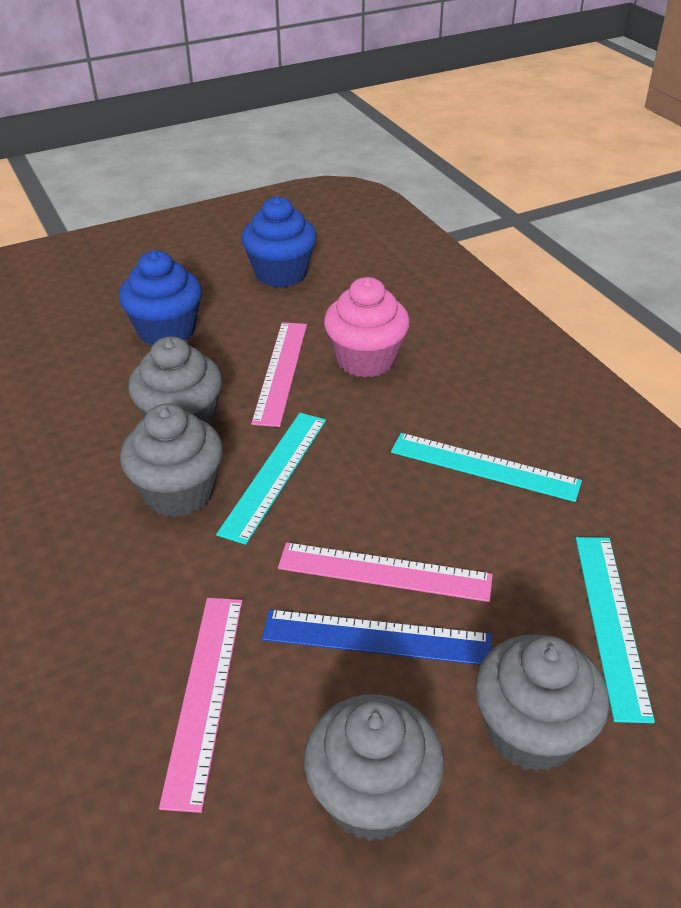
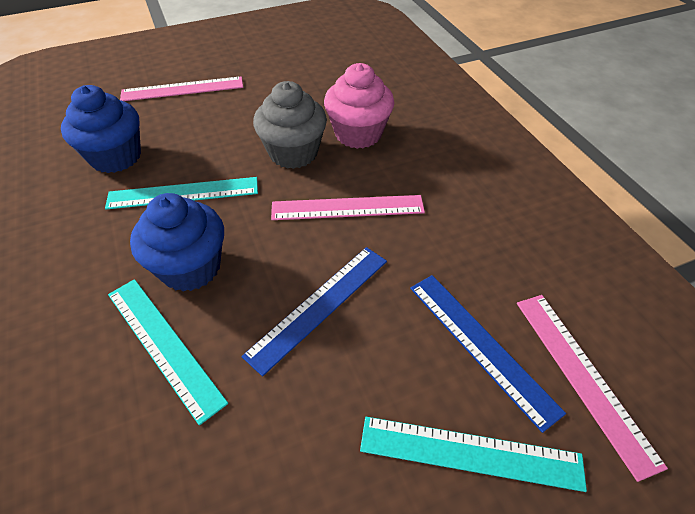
blue ruler: [262,610,491,665] = 1 -> [241,247,387,376] [410,275,566,433] = 2
grey cupcake: [120,403,223,518] [128,336,222,425] [304,694,445,841] [475,634,609,772] = 4 -> [253,81,327,169] = 1

